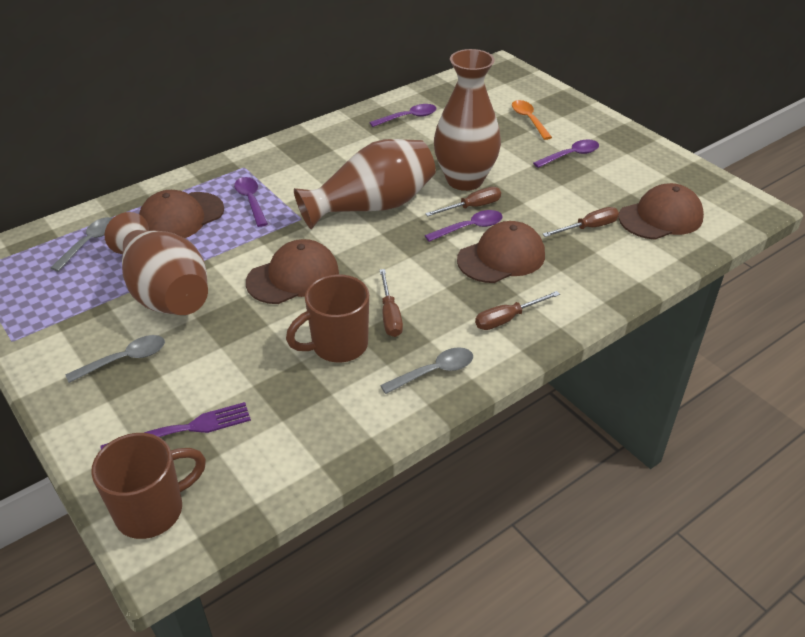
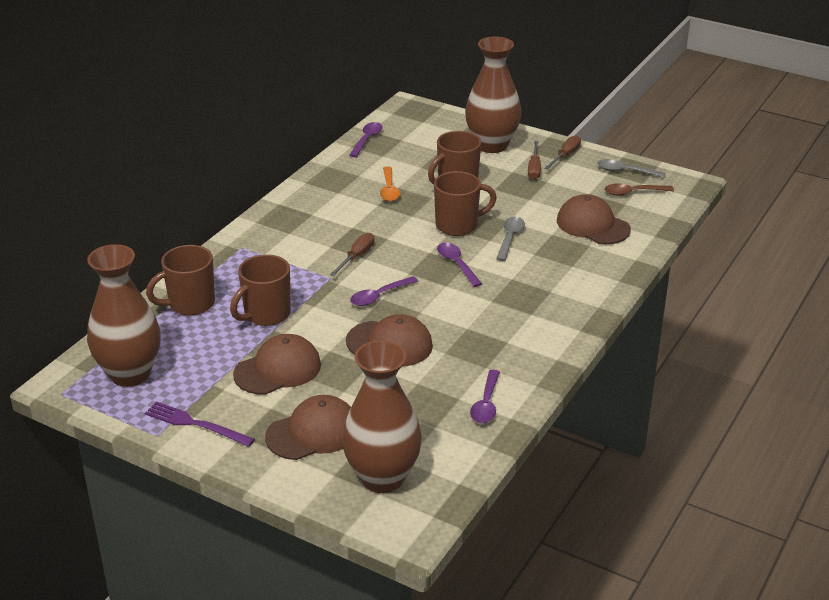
brown mug: [91,433,206,539] [286,274,369,363] = 2 -> [146,245,215,315] [230,254,290,326] [428,131,481,185] [434,171,497,236] = 4
brown screwdriver: [380,269,403,337] [425,187,501,216] [475,291,560,330] [543,207,619,237] = 4 -> [330,233,374,276] [528,141,541,180] [544,135,581,170] = 3
brown spoon: none = 0 -> [605,183,674,196] = 1
grey spoon: [51,217,113,272] [65,335,165,383] [380,347,473,394] = 3 -> [496,217,525,261] [597,159,666,178] = 2

